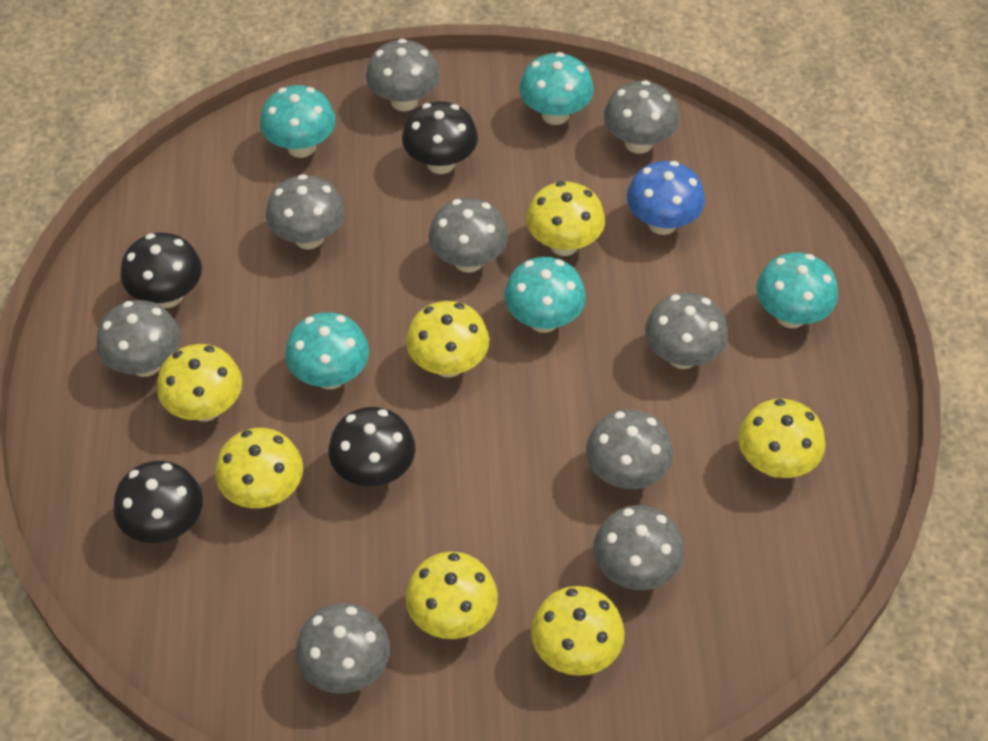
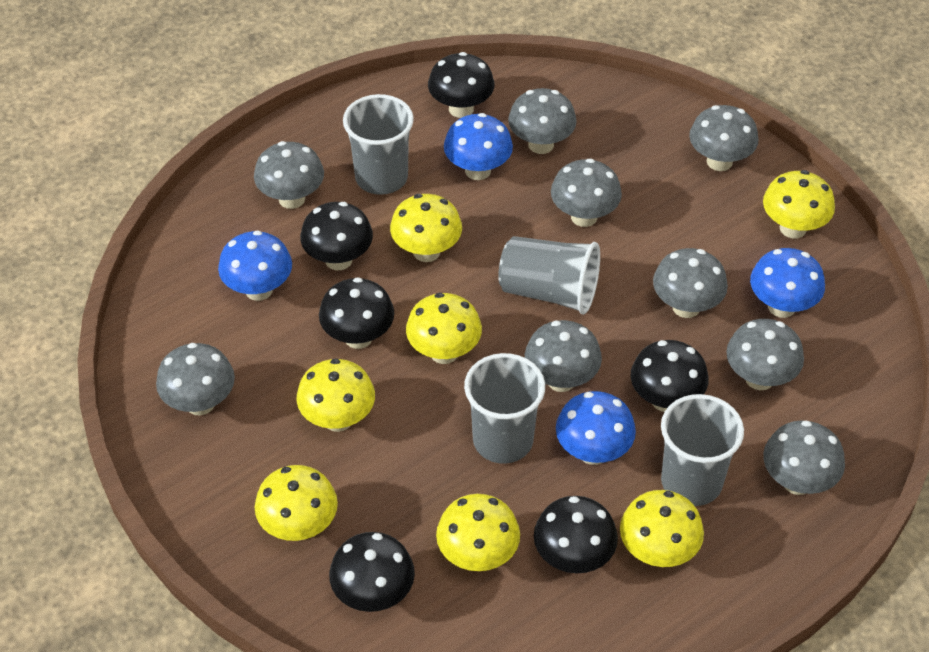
black mushroom: [113,461,203,543] [121,233,202,308] [328,407,415,486] [402,101,478,174] = 4 -> [300,202,373,270] [319,277,394,349] [329,532,415,612] [428,52,495,118] [534,496,618,573] [631,340,709,412] = 6
blue mushroom: [627,161,705,235] = 1 -> [218,231,292,301] [444,113,513,180] [556,391,636,465] [750,248,825,318] = 4
grey cup: none = 0 -> [343,94,414,195] [464,353,545,464] [498,236,600,314] [661,394,744,506] = 4
turquoise mushroom: [260,85,336,158] [285,313,369,389] [504,257,586,333] [519,52,594,125] [756,253,838,328] = 5 -> none = 0

